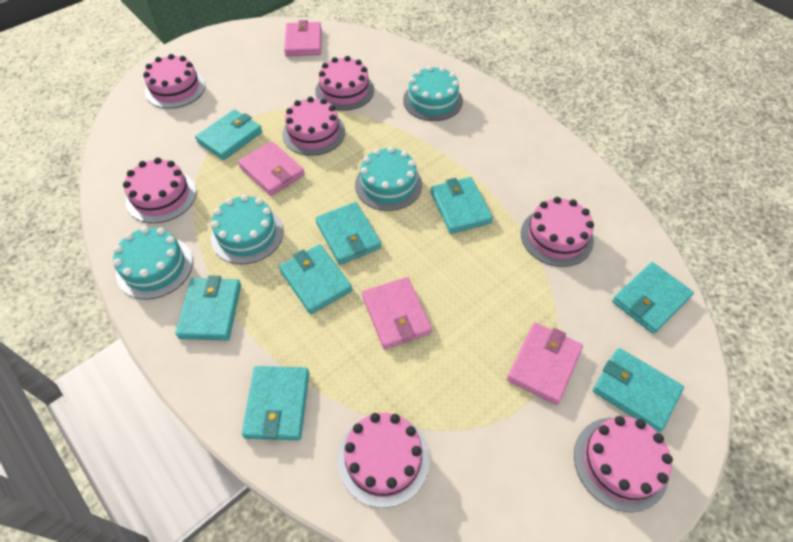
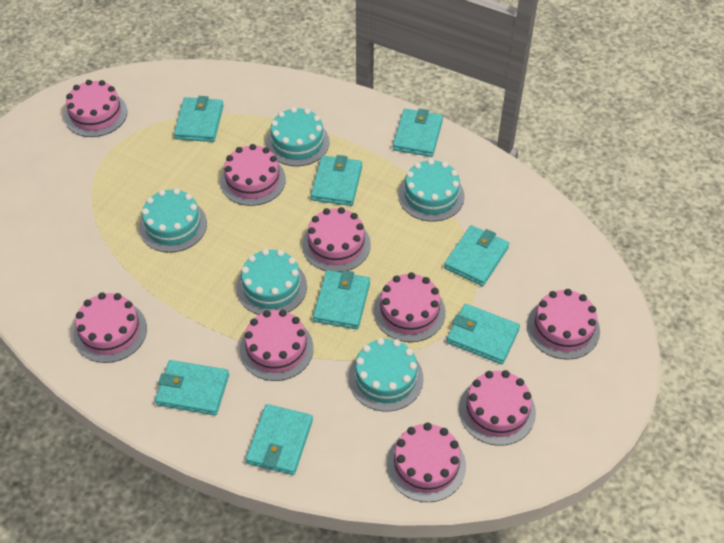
pink cake: [123,158,196,223] [143,54,205,109] [282,97,345,156] [315,56,374,111] [338,413,430,508] [521,197,594,267] [574,416,673,513] = 7 -> [64,80,127,137] [73,292,147,363] [220,144,286,206] [240,310,313,381] [302,207,371,272] [374,272,446,342] [387,423,466,502] [459,370,536,446] [527,289,600,360] = 9
pink wallet: [238,141,305,196] [284,20,321,56] [362,277,432,349] [507,323,583,405] = 4 -> none = 0
turquoise cake: [113,226,193,299] [211,194,284,264] [355,146,422,211] [403,65,463,121] = 4 -> [139,188,207,253] [236,249,307,315] [266,107,330,166] [348,338,423,411] [398,159,465,222] = 5

